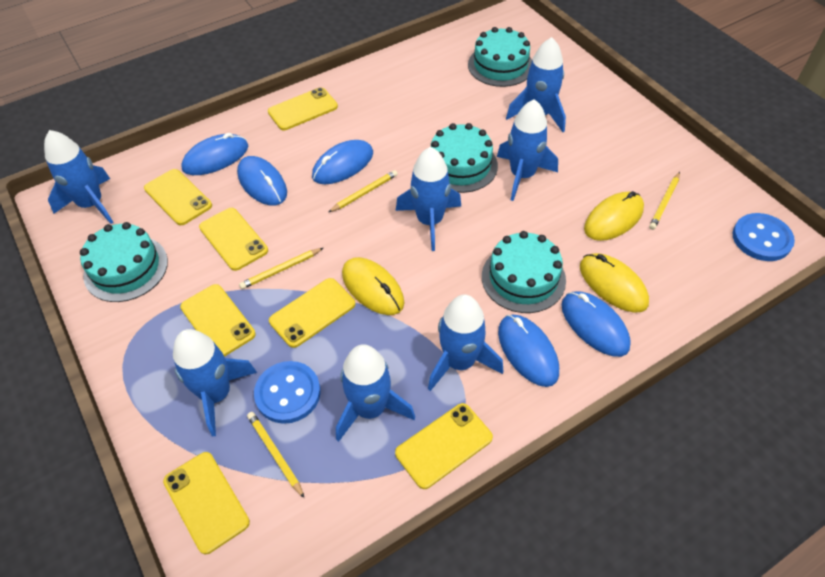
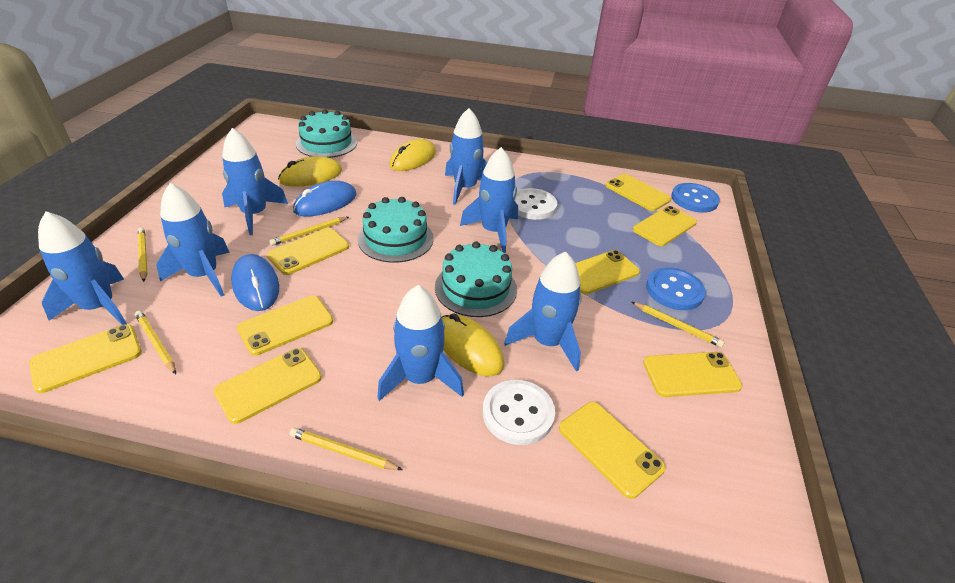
blue mouse: [181,133,248,175] [237,156,287,206] [312,140,373,184] [498,315,559,387] [561,291,631,357] = 5 -> [231,254,279,311] [293,181,357,217] = 2
turquoise cake: [80,222,168,302] [431,123,498,193] [468,27,532,87] [482,231,566,313] = 4 -> [296,109,357,158] [358,197,433,263] [435,241,517,317] = 3
white button: none = 0 -> [483,380,555,445] [515,188,557,220] = 2
yellow pencil: [239,248,323,289] [247,412,304,498] [329,170,398,212] [649,172,680,230] = 4 -> [135,310,176,374] [138,228,147,282] [270,217,349,246] [289,428,403,470] [632,302,725,347] = 5
yellow phone: [144,169,212,225] [163,452,250,554] [180,284,256,357] [199,208,268,271] [268,87,338,130] [269,278,355,348] [395,403,493,489] = 7 -> [29,324,142,393] [214,348,322,424] [237,296,333,356] [267,228,349,275] [559,402,666,499] [575,250,640,294] [606,174,671,211] [633,206,697,246] [643,352,743,397] = 9

